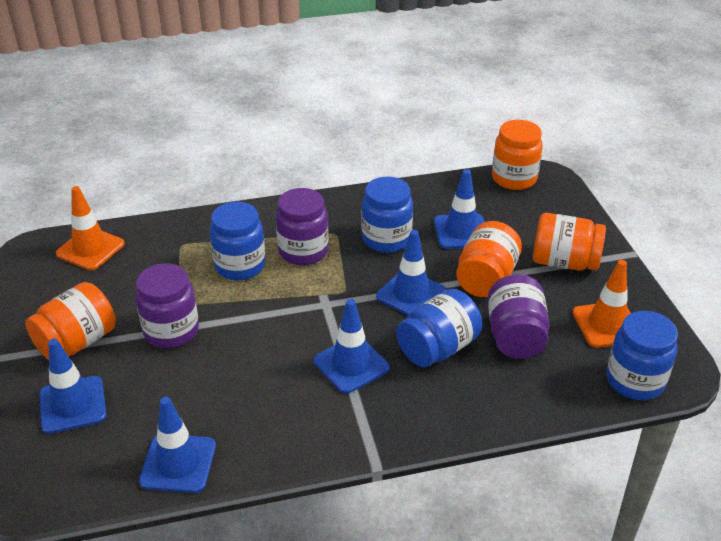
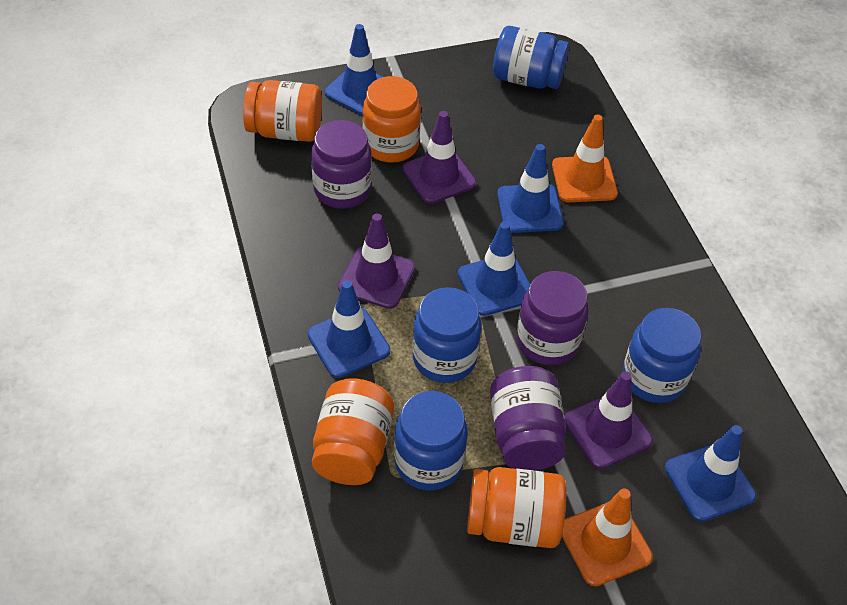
purple traffic cone: none = 0 -> [338,214,415,309] [403,111,476,204] [564,371,653,469] = 3

